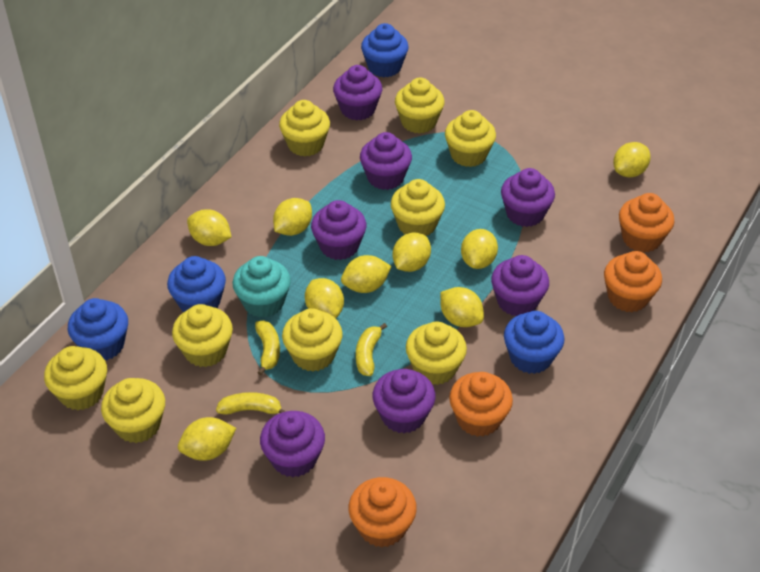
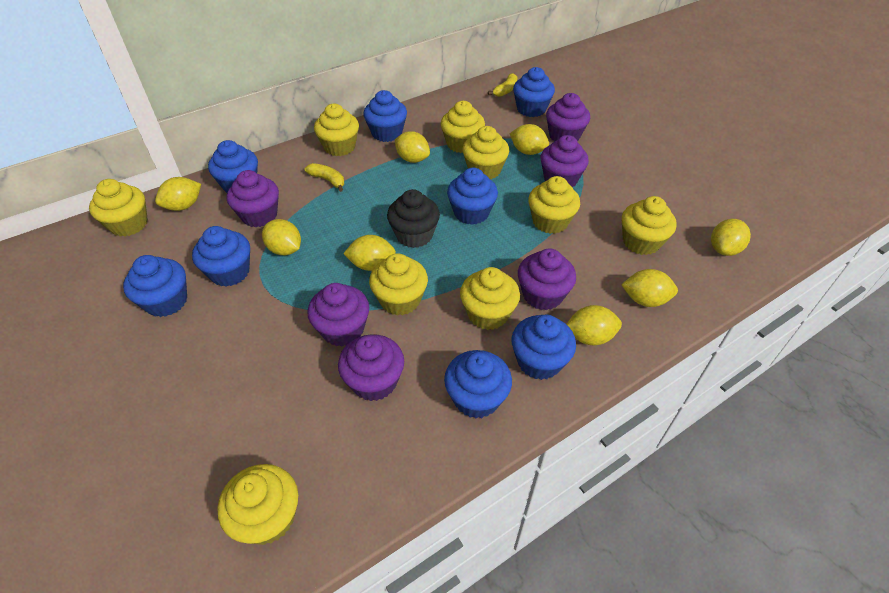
black cupcake: none = 0 -> [387,189,440,248] = 1
blue cupcake: [68,298,128,360] [167,256,226,312] [361,23,409,78] [504,311,564,374] = 4 -> [123,255,187,317] [192,226,250,287] [208,140,258,193] [363,90,407,142] [444,350,512,418] [447,168,498,225] [511,315,576,380] [513,67,555,117] = 8
orange cupcake: [349,477,417,548] [449,372,513,437] [604,251,662,312] [619,193,674,253] = 4 -> none = 0
purple cupcake: [260,411,325,478] [311,200,366,260] [333,65,382,120] [360,132,412,190] [373,369,436,434] [491,255,549,316] [501,168,555,227] = 7 -> [227,170,279,227] [307,283,369,346] [338,334,404,401] [518,248,576,310] [541,135,589,188] [546,93,590,141] = 6
turquoise cupcake: [232,256,291,318] = 1 -> none = 0
yellow banana: [216,392,286,415] [255,321,280,375] [356,323,387,376] = 3 -> [304,163,344,192] [488,73,517,97] = 2
yellow lemon: [178,417,236,461] [187,209,231,246] [273,198,312,236] [305,278,344,318] [341,255,392,293] [392,233,431,272] [440,287,484,327] [461,229,498,269] [613,142,651,177] = 9 -> [155,177,201,211] [262,219,301,255] [343,235,396,271] [395,131,430,163] [509,124,549,155] [566,305,622,345] [621,269,678,307] [711,219,751,256] = 8

